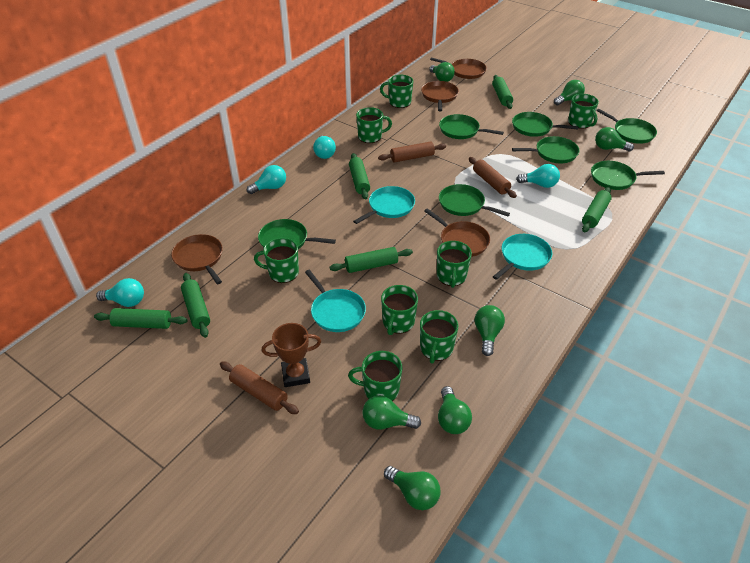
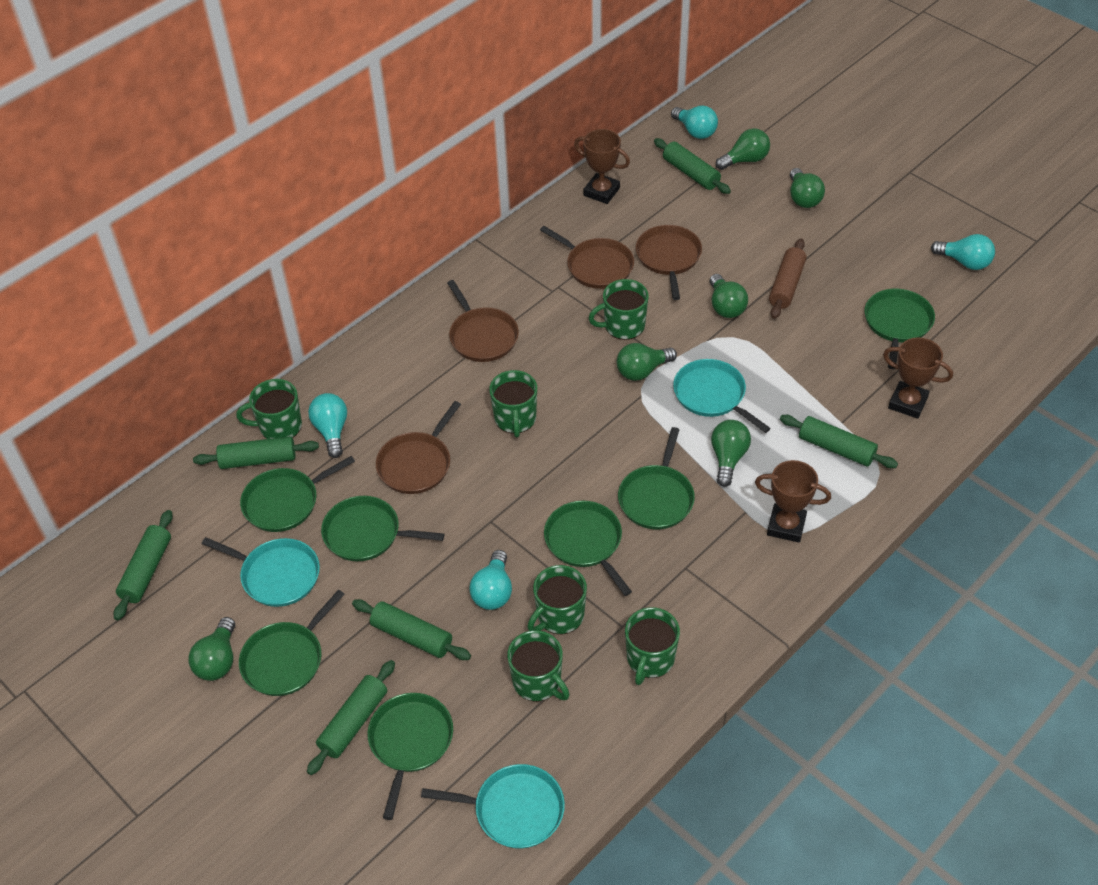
brown rolling pin: [220,361,299,414] [378,142,446,163] [469,157,517,198] = 3 -> [769,238,807,319] = 1
brown trophy: [262,323,321,387] = 1 -> [574,129,630,204] [755,460,831,543] [883,337,953,419] = 3
green light bulb: [362,395,421,430] [384,466,441,510] [429,62,455,82] [438,386,472,434] [475,305,505,356] [554,80,585,105] [595,127,634,152] = 7 -> [189,617,235,681] [617,343,677,381] [710,274,748,318] [711,420,751,487] [716,128,770,170] [790,168,825,208] = 6
green mug: [254,238,299,283] [348,351,402,401] [356,107,392,143] [380,75,413,108] [381,285,418,335] [420,310,459,364] [437,241,472,288] [568,94,599,129] = 8 -> [236,379,302,439] [489,370,537,437] [507,630,570,702] [527,565,587,634] [589,279,649,340] [625,607,680,685] = 6

